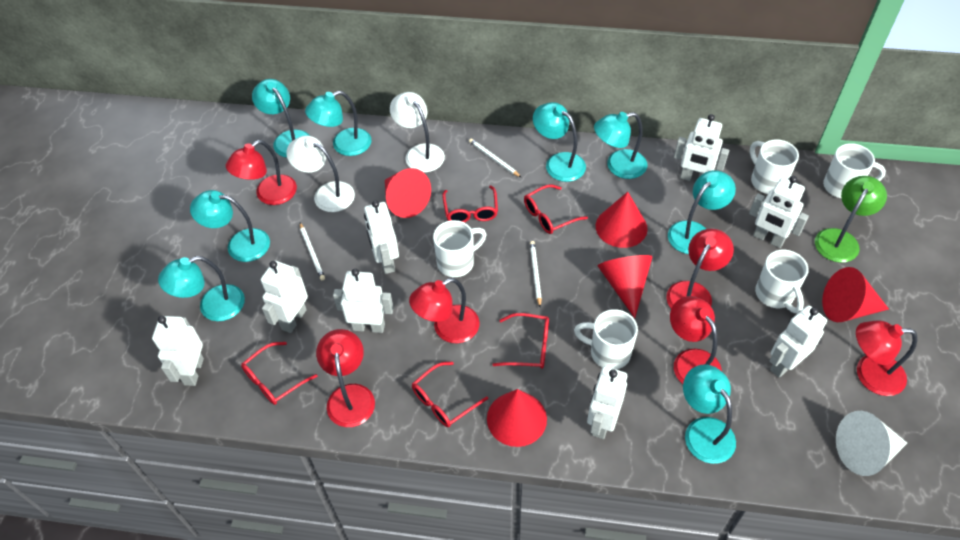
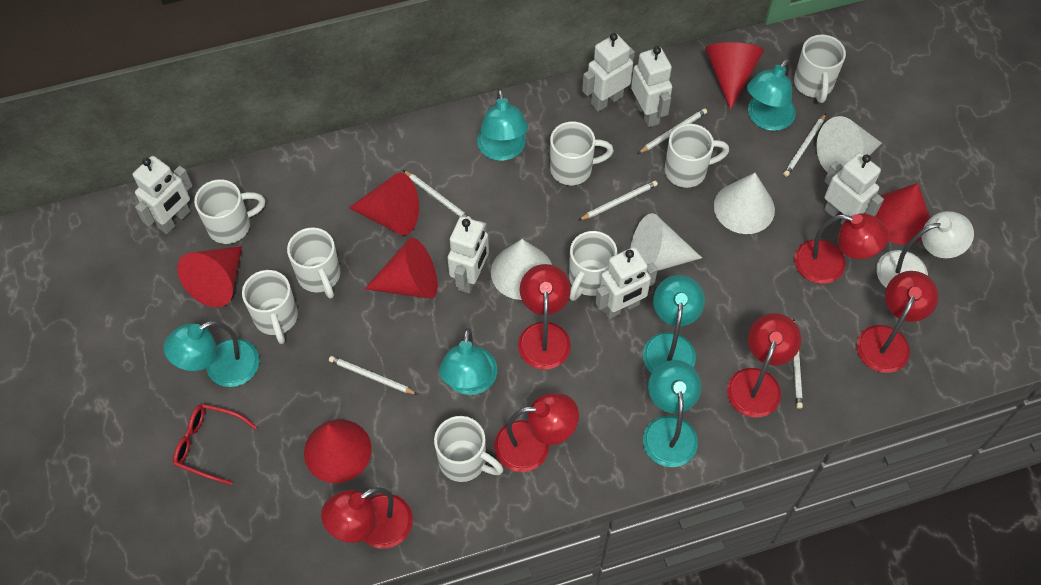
green lamp: [815,176,887,263] = 1 -> none = 0
red cone: [385,168,431,218] [487,389,547,447] [596,192,648,248] [598,255,653,318] [822,267,889,322] = 5 -> [177,246,242,307] [304,419,372,483] [349,173,419,235] [365,238,438,299] [705,42,764,110] [875,183,930,245] = 6
red glasses: [241,342,318,405] [412,362,488,427] [442,186,498,223] [492,313,549,369] [524,184,588,234] = 5 -> [173,404,257,485] = 1
turquoise lamp: [158,256,245,321] [190,190,270,262] [252,79,310,158] [305,91,371,156] [533,102,586,182] [594,112,647,179] [668,170,736,254] [683,364,736,464] = 8 -> [163,321,260,387] [439,328,497,395] [477,89,528,161] [643,275,705,373] [643,360,702,467] [747,58,796,131] = 6
white cone: [836,411,907,476] = 1 -> [491,239,552,300] [631,213,702,271] [714,173,775,234] [816,116,882,172] = 4
white lamp: [286,136,355,212] [390,92,445,172] = 2 -> [876,211,974,288] = 1
white mug: [433,220,486,277] [574,309,638,369] [750,139,799,194] [755,250,808,313] [823,143,886,198] = 5 -> [194,179,265,244] [242,270,298,344] [287,227,340,299] [434,416,504,482] [550,121,614,185] [569,231,617,301] [665,124,729,188] [794,34,846,103] = 8
white pencil: [300,223,325,280] [469,139,522,178] [530,241,542,307] = 3 -> [329,356,418,395] [403,170,471,219] [579,181,658,220] [638,108,707,154] [783,114,826,177] [793,319,803,409] = 6
white robot: [152,316,204,386] [261,261,308,333] [333,269,394,333] [364,200,399,274] [587,366,627,439] [674,114,729,181] [749,176,809,248] [769,305,827,378] = 8 -> [133,156,193,234] [448,216,489,294] [582,33,635,112] [595,247,658,319] [631,46,672,127] [824,153,884,224] = 6

